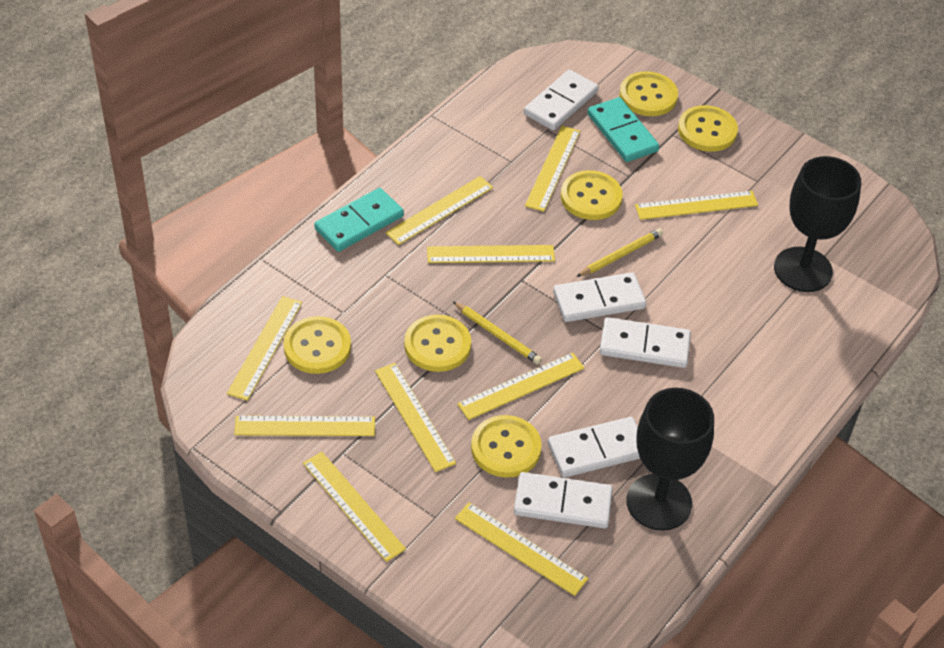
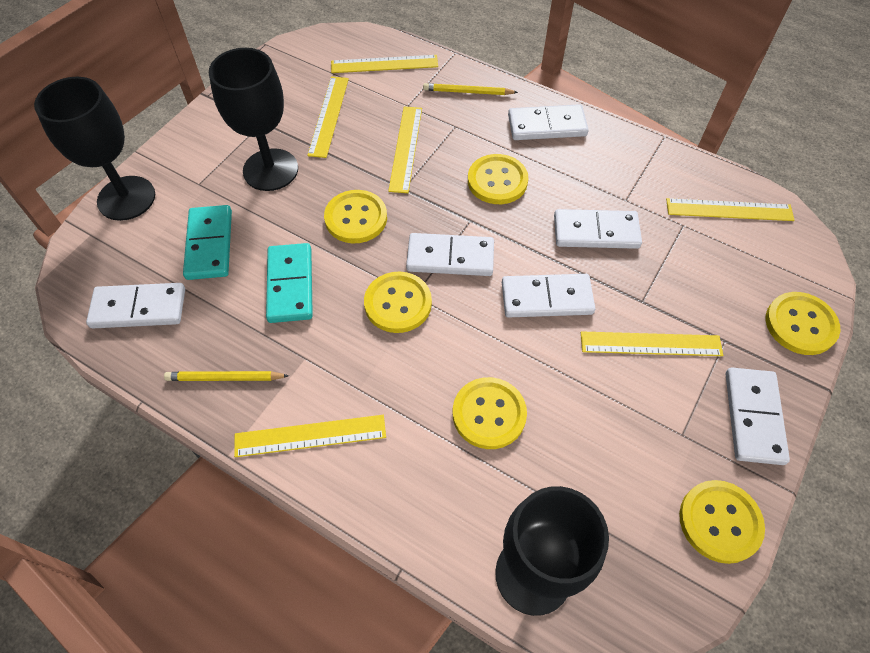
black goblet: [626,388,714,531] [774,156,861,292] = 2 -> [34,77,155,221] [209,48,298,191] [495,486,609,616] = 3
white domino: [514,472,613,528] [524,69,598,130] [548,417,640,478] [553,272,646,322] [599,317,691,368] = 5 -> [86,283,185,328] [406,233,494,276] [502,274,595,318] [508,104,589,140] [554,209,642,249] [726,368,790,465] = 6
yellow ruler: [227,296,302,401] [234,416,375,436] [303,452,406,562] [375,363,456,472] [385,176,493,245] [427,245,555,263] [455,502,588,596] [457,353,585,420] [525,126,580,212] [635,191,758,220] = 10 -> [234,415,386,457] [307,76,349,158] [331,55,438,73] [388,106,422,193] [581,331,723,356] [666,198,794,221] = 6

